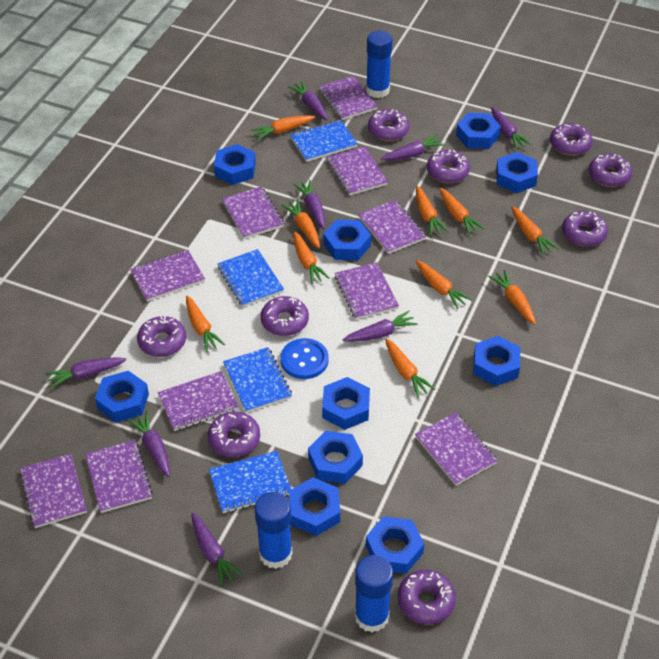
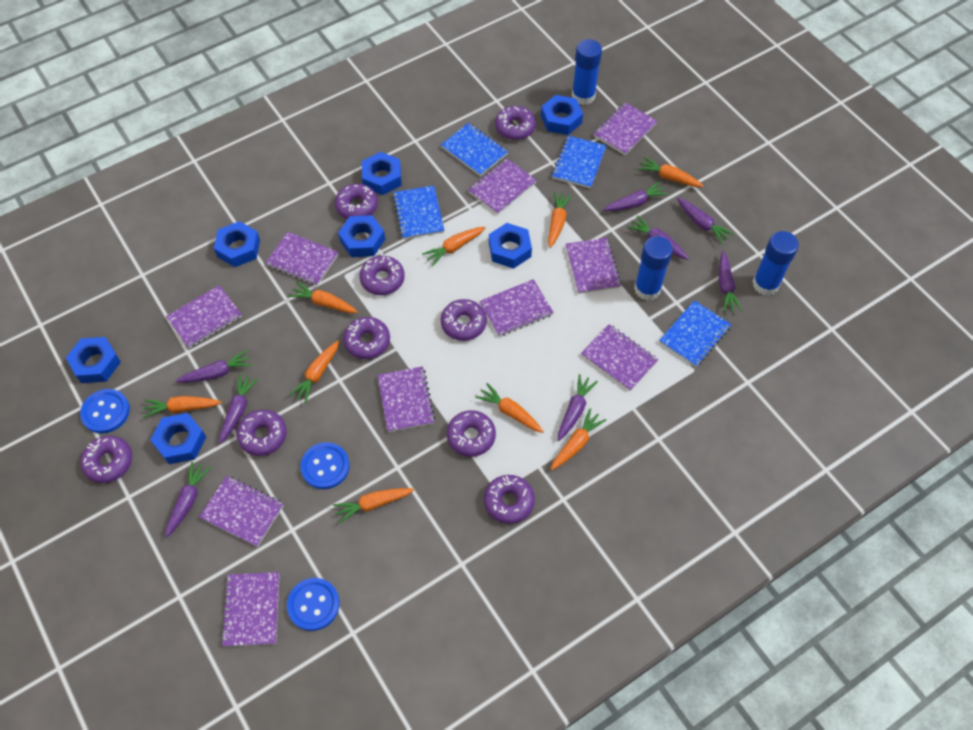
blue button: [281,338,329,379] = 1 -> [80,389,130,434] [287,578,340,631] [300,442,350,489] = 3
blue nut: [95,371,149,423] [214,144,256,185] [289,477,340,536] [308,431,363,484] [322,377,370,430] [324,220,371,260] [366,516,424,574] [456,113,501,149] [473,336,520,386] [496,152,538,193] = 10 -> [66,337,121,383] [150,413,206,464] [214,221,260,267] [338,215,385,257] [362,152,402,195] [489,223,532,269] [541,95,583,135] = 7
orange carrot: [186,296,225,352] [251,115,315,140] [281,199,320,248] [294,231,330,284] [385,338,435,398] [416,186,449,236] [416,260,472,309] [439,188,485,235] [488,270,536,325] [511,206,559,256] = 10 -> [143,396,222,418] [288,282,358,313] [289,340,339,403] [333,488,414,524] [422,227,486,266] [475,383,544,433] [548,192,572,248] [551,409,606,470] [638,157,704,187] = 9

